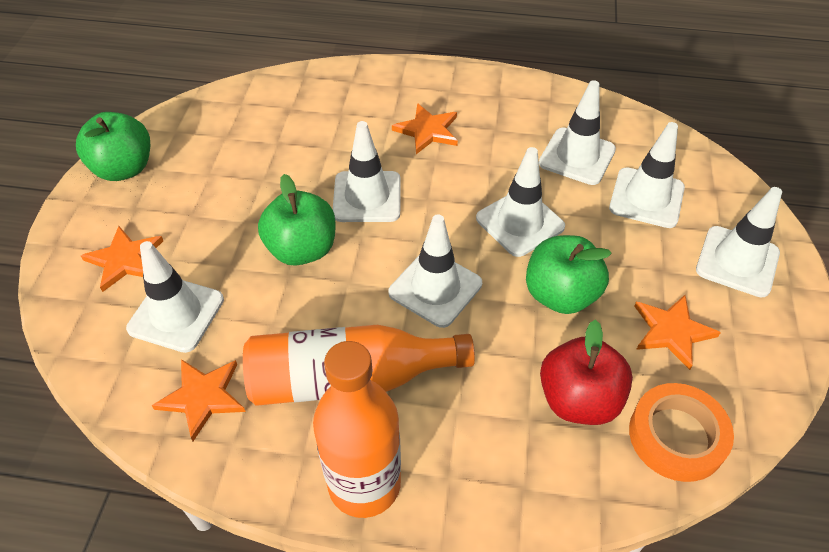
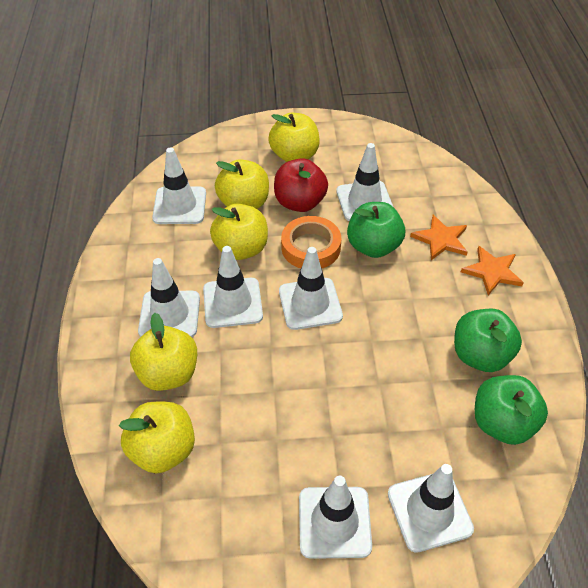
orange bottle: [243,325,475,406] [313,341,401,518] = 2 -> none = 0
orange star: [81,226,163,292] [152,359,246,441] [392,103,458,154] [634,295,721,370] = 4 -> [410,215,468,260] [461,246,524,295] = 2
yellow apple: none = 0 -> [119,402,195,473] [130,313,197,391] [210,204,268,260] [215,159,269,209] [268,113,320,162] = 5

